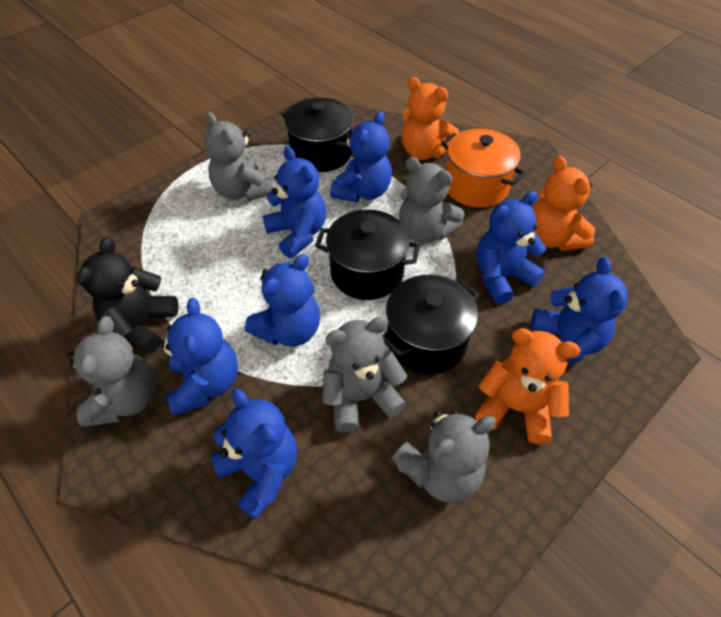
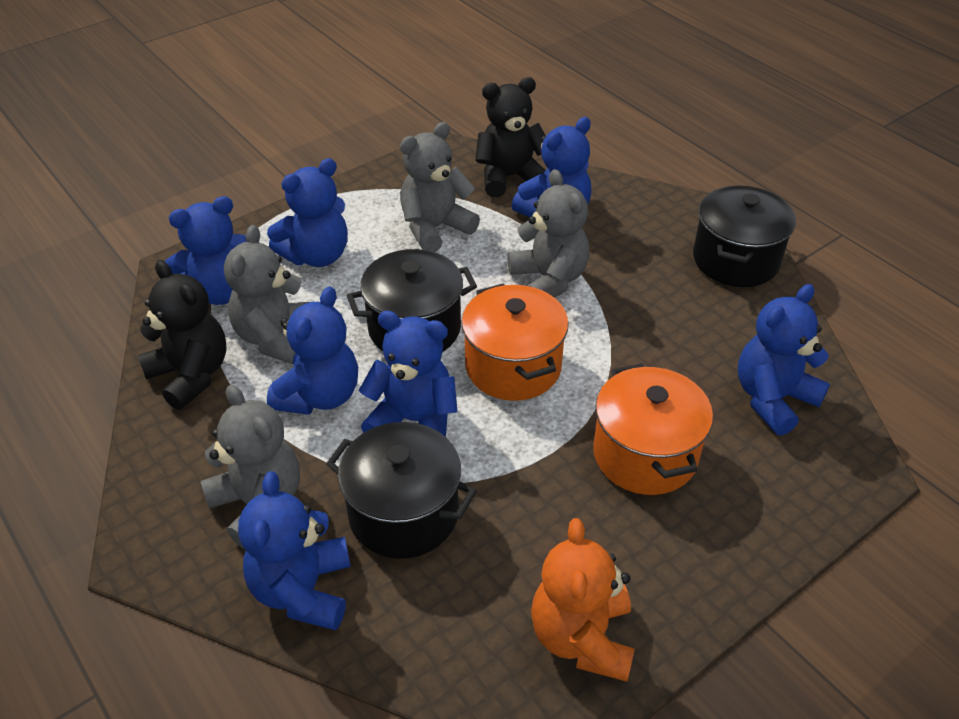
black teddy bear: [77,237,179,355] = 1 -> [138,260,227,410] [475,77,546,197] = 2
grey teddy bear: [67,316,156,427] [204,112,274,201] [322,317,407,433] [392,411,496,503] [399,157,465,243] = 5 -> [201,385,300,549] [224,225,315,364] [400,122,480,252] [507,169,589,298] = 4
orange pot: [441,129,526,208] = 1 -> [461,283,569,401] [593,363,713,495] = 2
orange teddy bear: [402,77,459,160] [475,328,581,444] [532,156,595,251] = 3 -> [531,518,635,682] = 1

